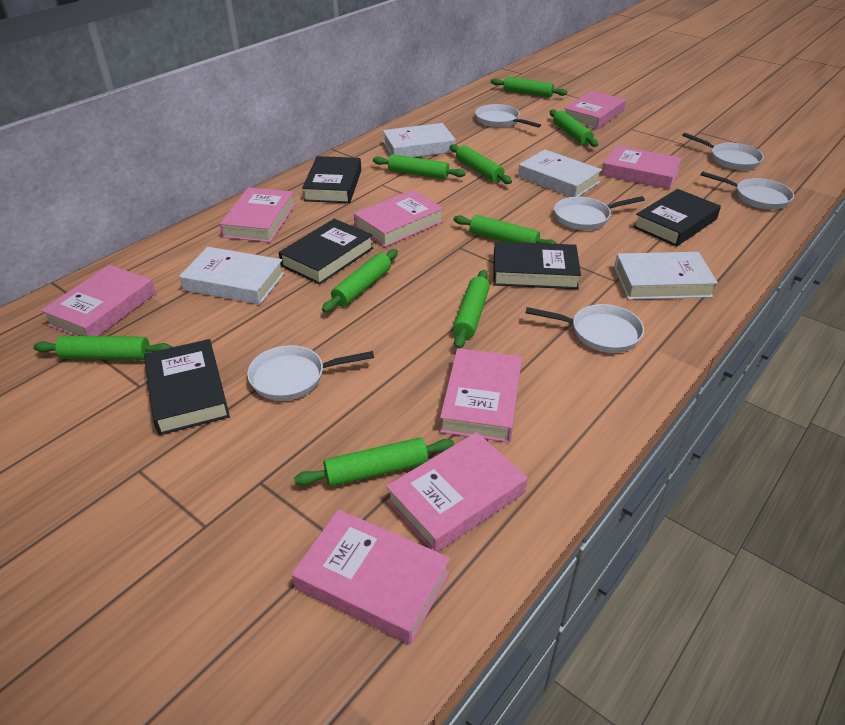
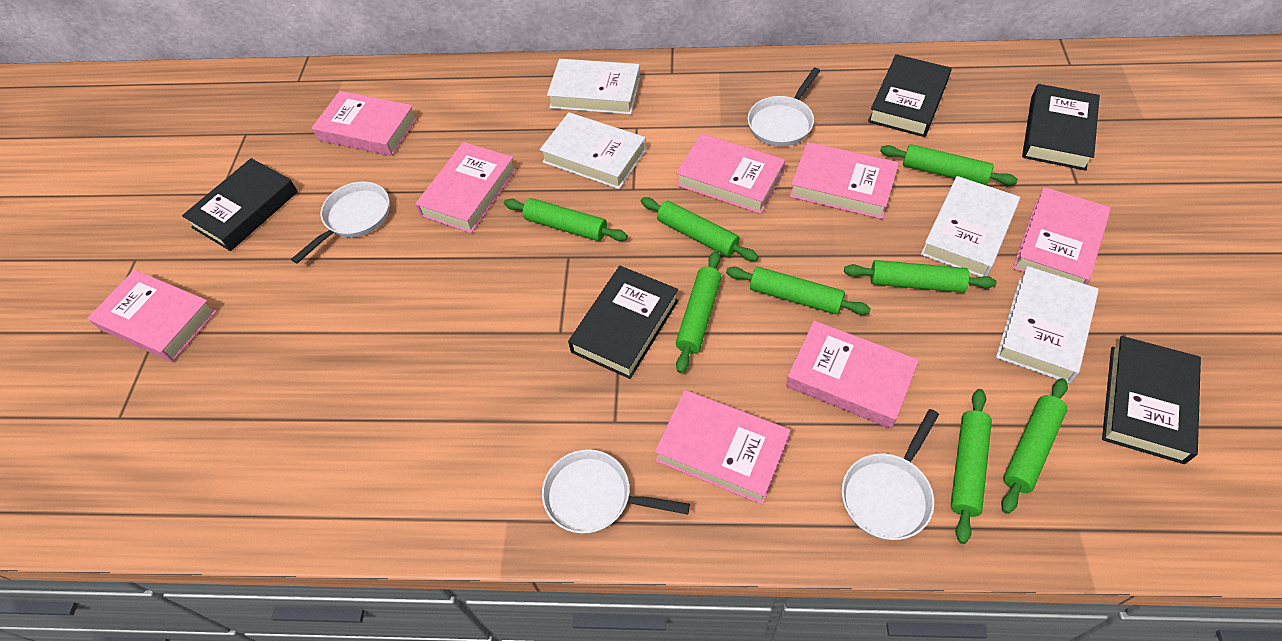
green rolling pin: [33,336,172,360] [294,437,455,487] [322,249,398,313] [373,154,466,179] [450,144,512,184] [453,215,557,244] [453,270,490,348] [491,77,567,98] [550,109,598,147] = 9 -> [504,198,628,241] [641,197,758,261] [676,251,722,373] [726,267,871,315] [844,260,997,293] [880,144,1018,185] [951,389,992,544] [1001,378,1068,514] = 8
white pan: [247,345,374,401] [475,104,541,128] [526,304,644,353] [554,196,645,230] [682,133,764,170] [701,171,794,210] = 6 -> [291,182,389,264] [542,449,690,534] [748,68,820,147] [842,409,939,540] = 4

